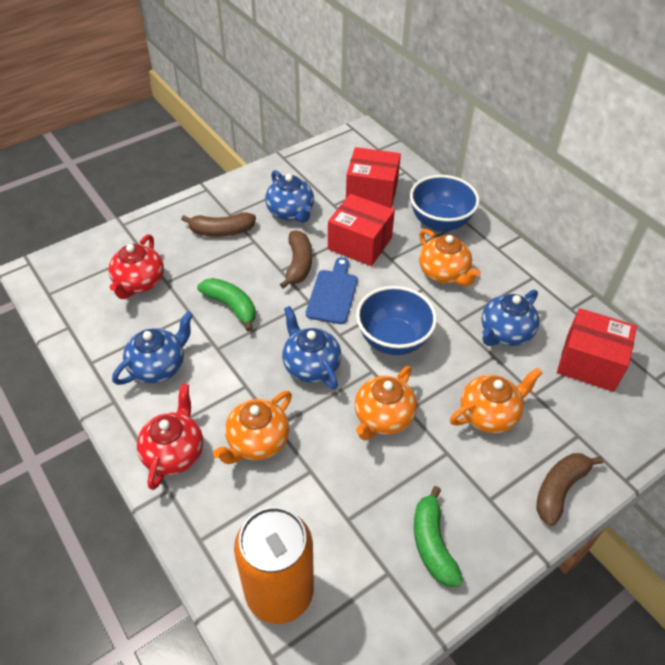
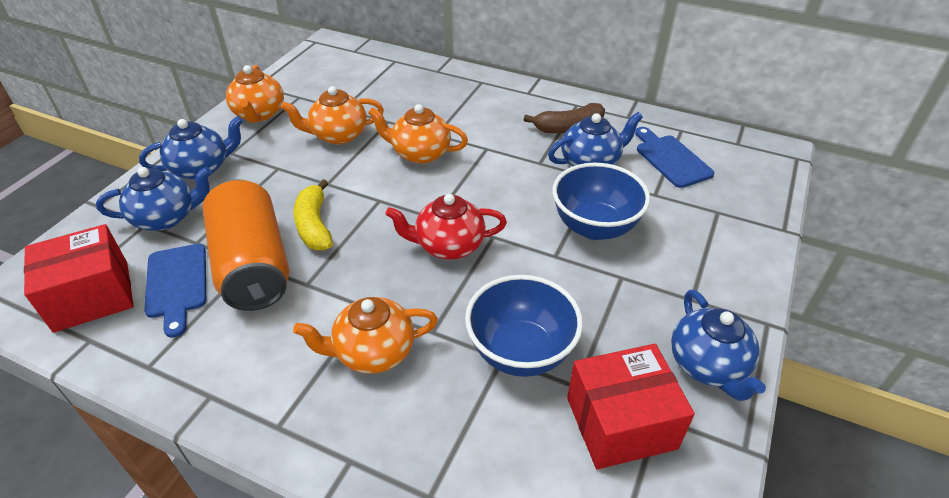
blue cutting board: [306,257,358,324] = 1 -> [144,244,206,338] [635,127,714,188] = 2
brown banana: [181,212,256,237] [280,230,312,289] [536,453,604,526] = 3 -> [524,103,605,133] = 1
green banana: [197,278,256,331] [414,486,463,587] = 2 -> none = 0
red box: [328,194,395,266] [346,147,401,208] [557,308,637,392] = 3 -> [24,224,134,333] [567,344,695,469] = 2
red teapot: [108,234,164,299] [137,384,203,490] = 2 -> [385,194,507,259] = 1
yellow banana: none = 0 -> [293,179,333,250] = 1

